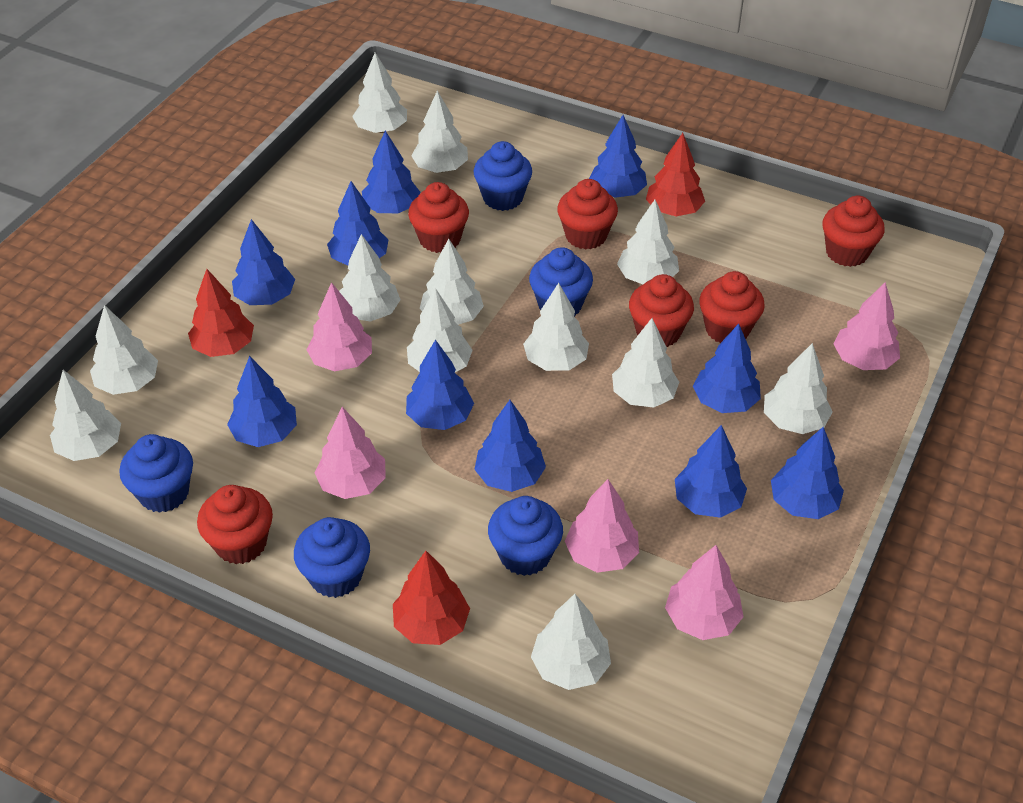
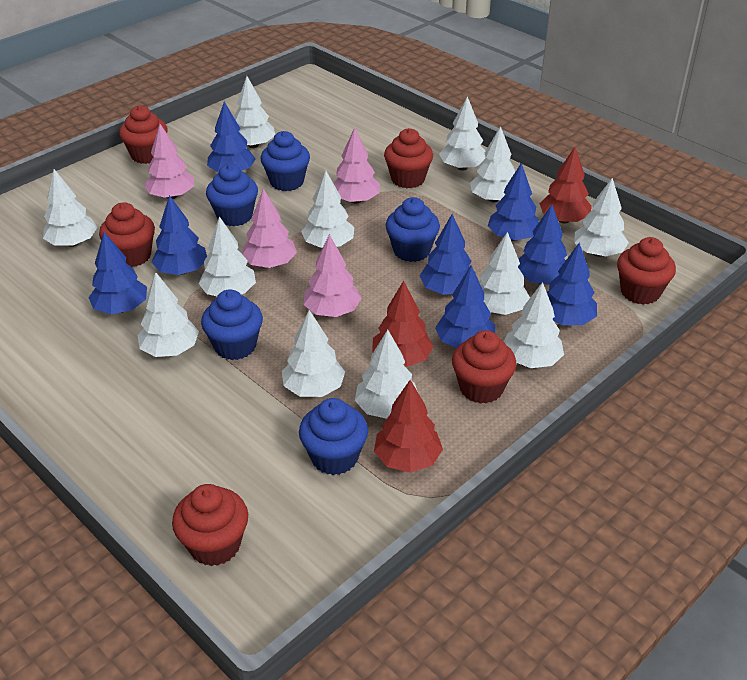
blue tree: [227,356,297,447] [232,219,295,305] [327,181,388,266] [362,131,421,213] [406,340,474,430] [474,400,546,492] [589,115,647,198] [675,425,747,518] [693,324,761,413] [771,427,844,519] = 10 -> [88,232,147,314] [151,195,207,275] [207,102,256,172] [419,214,475,295] [435,265,495,348] [488,163,539,241] [518,205,567,284] [547,243,597,325] = 8
pink tree: [306,282,372,371] [315,407,386,499] [565,479,639,573] [665,545,743,640] [834,282,900,370] = 5 -> [144,124,194,199] [242,188,297,268] [303,234,362,317] [333,127,380,204] = 4

